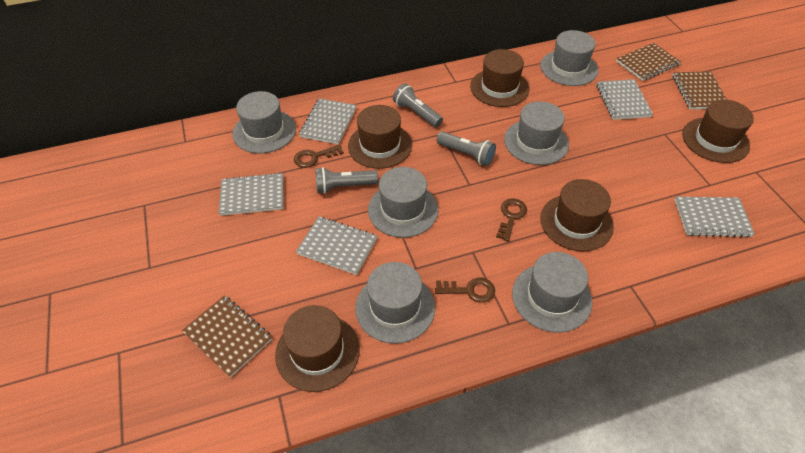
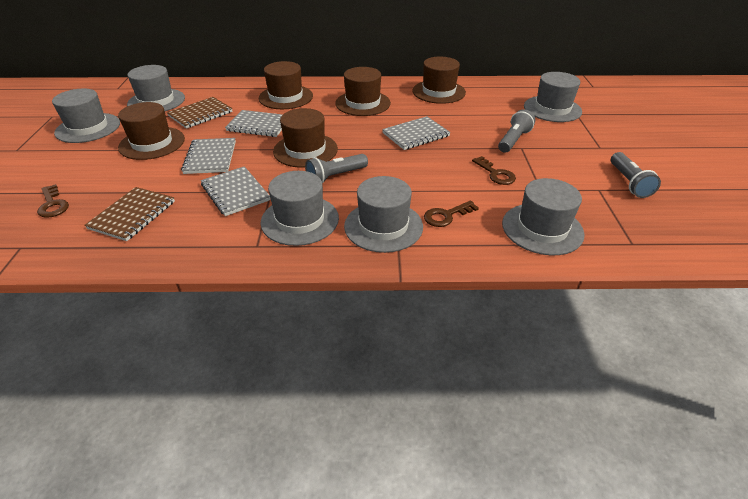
brown notebook: [182,295,272,378] [616,43,681,81] [673,71,727,109] = 3 -> [84,187,175,241] [167,97,233,129] = 2
grey notebook: [219,173,284,216] [296,216,377,275] [299,98,357,144] [596,79,653,120] [675,196,755,237] = 5 -> [181,138,236,174] [201,166,271,216] [225,110,283,137] [382,116,451,150] = 4

